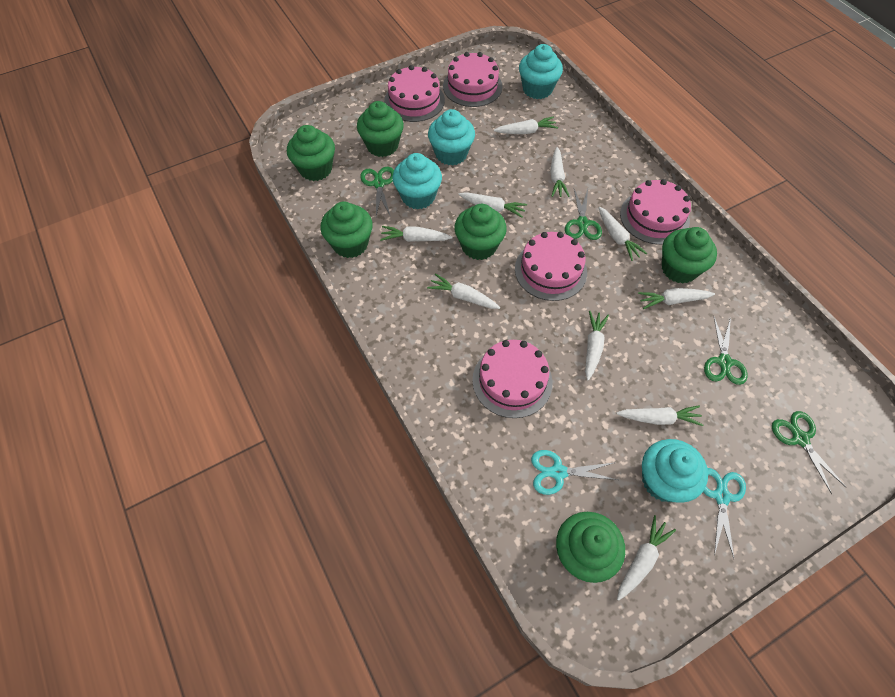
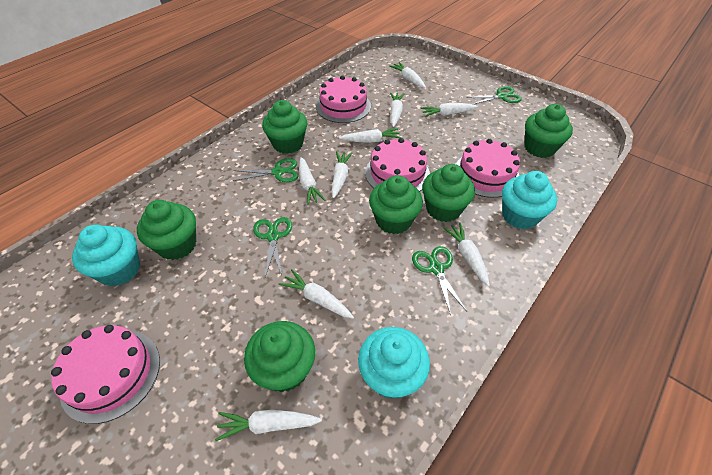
pink cake: [384,65,445,122] [443,52,502,107] [472,340,552,418] [515,232,587,301] [620,179,691,245] = 5 -> [51,325,160,424] [316,76,371,123] [365,138,430,192] [456,139,520,198] = 4
turquoise cupcake: [392,153,442,209] [428,109,475,166] [519,44,563,99] [642,439,708,503] = 4 -> [72,225,140,286] [358,327,430,399] [502,171,557,230] = 3
turquoise scissors: [531,450,618,495] [703,468,746,558] = 2 -> none = 0
white carrot: [380,226,452,242] [427,273,500,309] [458,192,527,218] [494,116,558,134] [550,147,570,197] [585,311,609,380] [598,207,647,261] [616,405,703,426] [617,515,676,601] [638,288,715,309] = 10 -> [215,410,322,441] [279,269,354,319] [299,157,325,205] [331,151,352,198] [339,128,401,143] [389,62,426,88] [390,92,404,127] [421,103,478,117] [443,223,490,286] = 9

